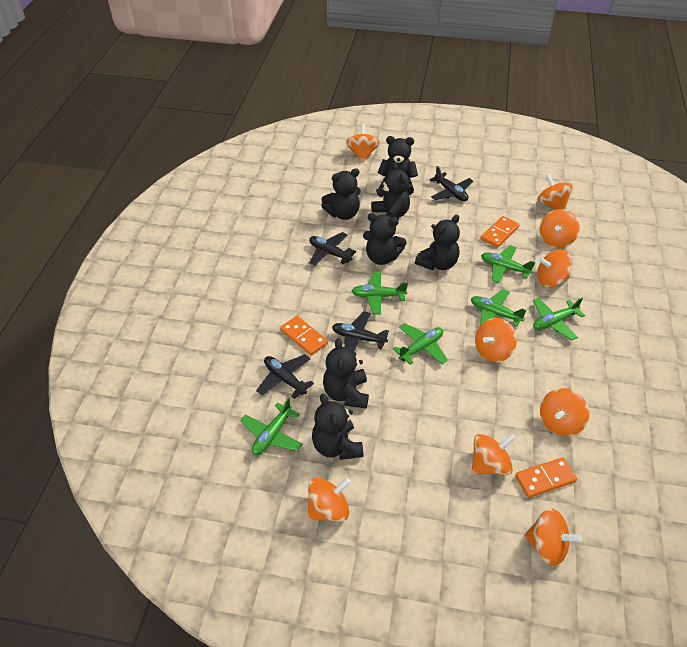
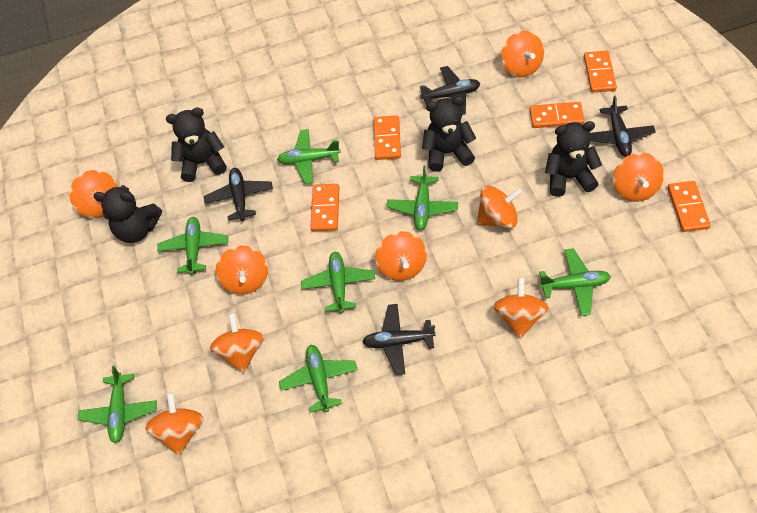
black teddy bear: [312,393,363,460] [321,168,361,220] [323,338,369,408] [363,213,407,265] [371,162,410,221] [377,136,418,195] [415,215,460,270] = 7 -> [93,185,162,243] [166,107,227,182] [422,96,476,172] [545,121,602,197] = 4
green plane: [240,397,303,455] [352,271,408,315] [393,323,448,365] [471,289,527,327] [481,245,535,283] [533,298,585,341] = 6 -> [78,366,157,443] [157,217,228,275] [277,129,341,184] [279,345,358,413] [301,252,375,313] [387,165,458,230] [539,248,611,316] = 7
orange domino: [280,316,328,356] [480,216,519,248] [515,457,577,498] = 3 -> [310,184,339,231] [374,115,401,160] [529,102,585,128] [584,51,617,93] [668,181,711,232] = 5

